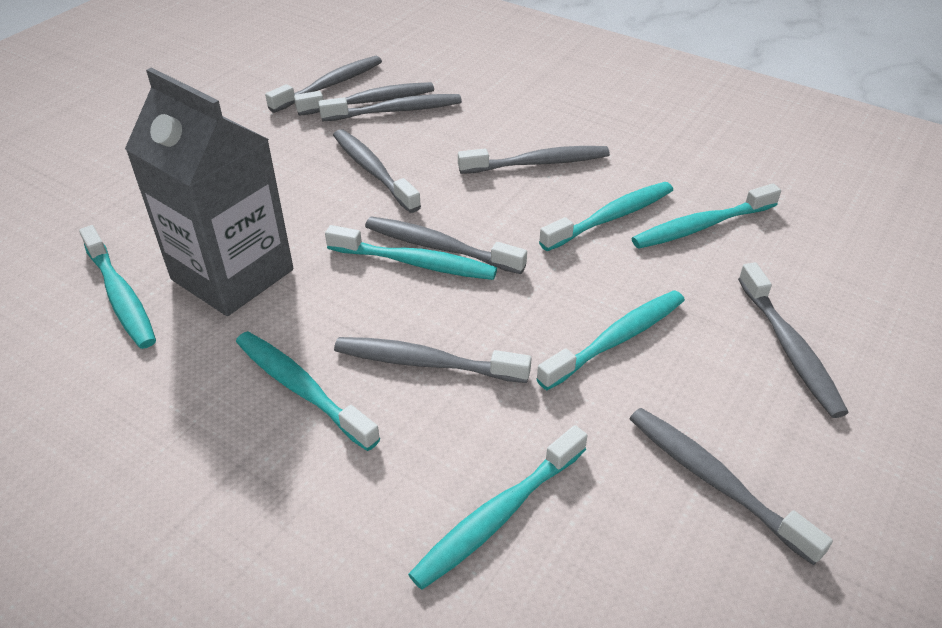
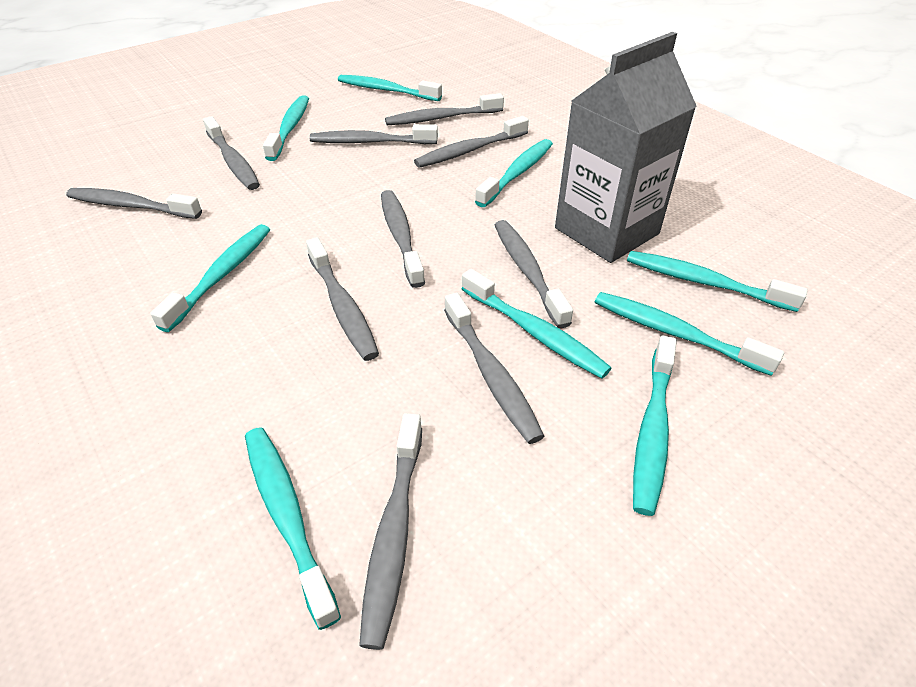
grey toothbrush: [265,56,382,113] [294,82,434,116] [318,94,462,122] [333,129,421,213] [334,337,532,383] [365,216,527,274] [458,146,610,174] [630,408,833,565] [738,262,849,418] = 9 -> [66,188,202,219] [203,116,260,190] [306,237,379,361] [310,124,438,144] [359,413,422,650] [381,190,425,288] [385,93,504,125] [414,116,529,168] [444,292,544,444] [495,220,573,329] = 10
turquoise toothbrush: [79,225,156,349] [236,331,380,451] [325,225,497,280] [408,425,587,590] [536,290,685,390] [539,182,673,251] [631,183,781,249] = 7 -> [150,224,270,332] [245,427,341,630] [263,95,309,161] [338,75,442,101] [461,269,612,379] [475,139,553,207] [595,292,784,376] [627,251,808,312] [633,335,677,516] = 9

